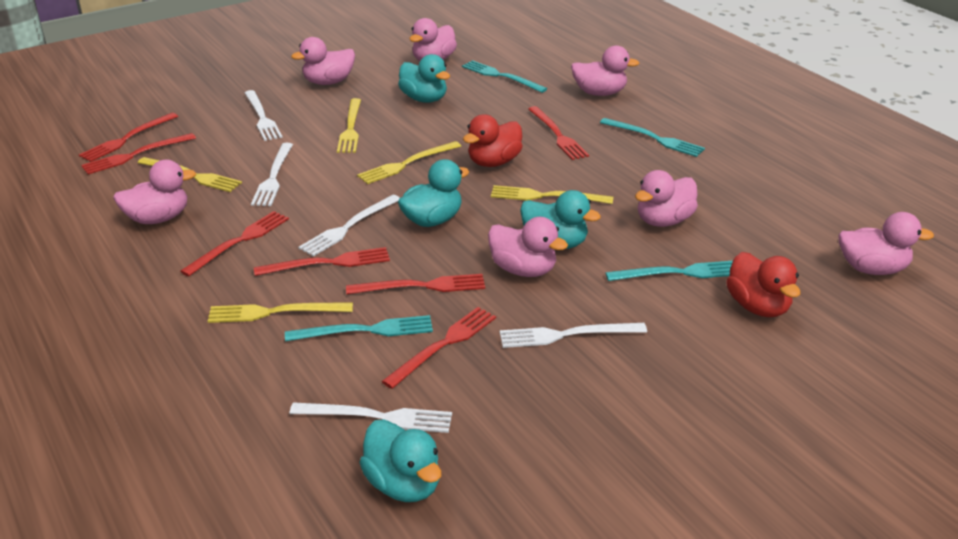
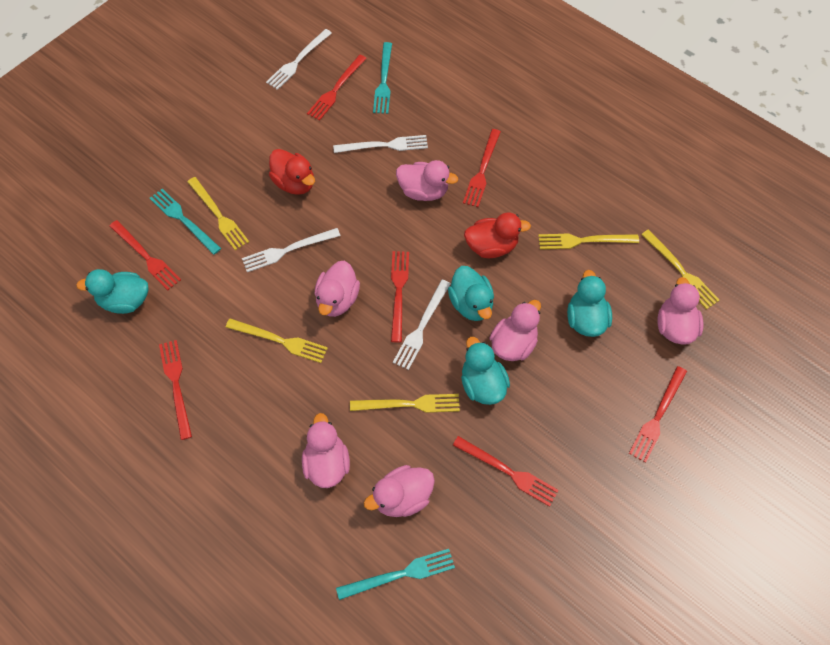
pink duck: [113,160,196,224] [291,37,355,85] [409,18,457,61] [488,217,568,277] [571,45,639,96] [635,170,698,227] [838,212,934,275] = 7 -> [302,413,350,488] [315,261,360,317] [364,465,435,517] [396,160,458,201] [489,300,541,361] [657,277,703,345] = 6
turquoise fork: [285,315,433,342] [462,60,548,93] [600,118,705,157] [606,261,733,281] = 4 -> [150,189,221,255] [336,549,455,600] [373,42,392,114] = 3
white fork: [245,90,283,141] [251,143,293,206] [290,402,452,433] [298,195,400,257] [500,323,647,348] = 5 -> [242,228,340,272] [266,29,332,90] [333,135,428,153] [393,280,451,370] = 4

